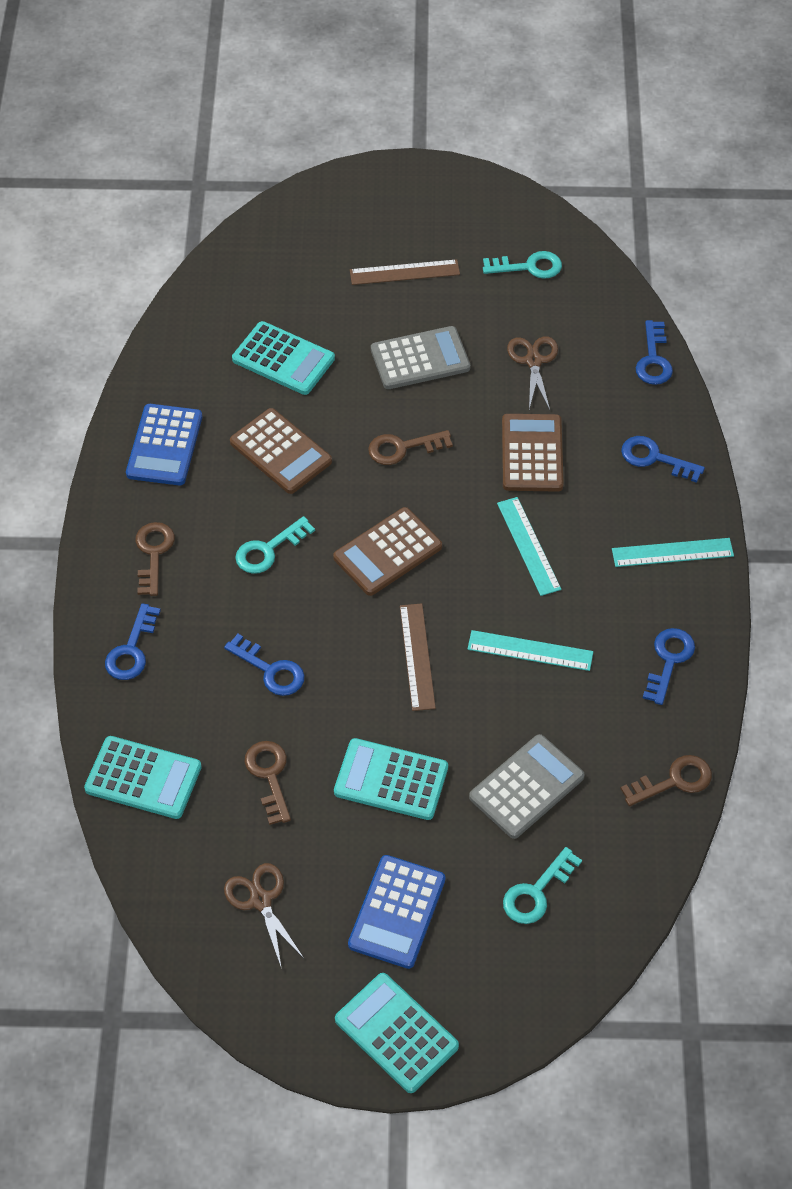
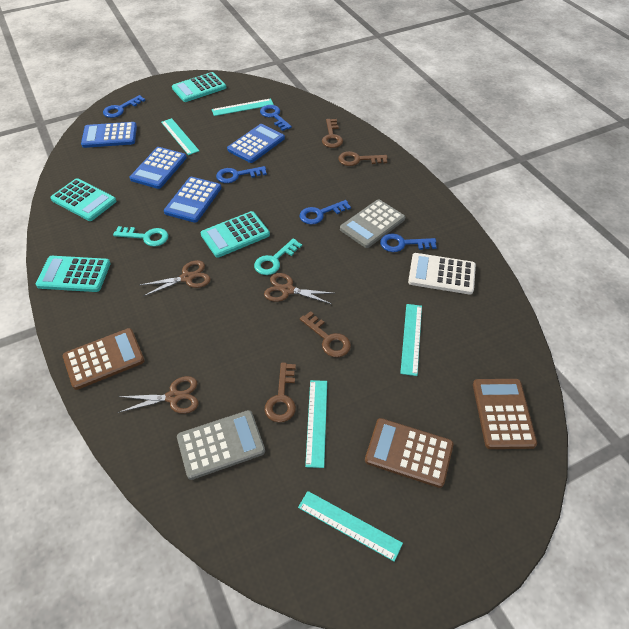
blue calculator: [126,404,202,485] [348,855,445,969] = 2 -> [81,122,137,148] [129,147,187,189] [164,177,221,223] [227,124,285,163] = 4
brown ruler: [350,259,460,285] [400,603,436,711] = 2 -> none = 0
brown scissors: [224,863,305,969] [507,336,558,410] = 2 -> [118,376,199,414] [140,260,211,296] [264,273,335,304] = 3
turquoise key: [235,516,315,574] [483,251,562,279] [503,847,582,924] = 3 -> [113,226,168,246] [254,238,302,275] = 2
turquoise ruler: [467,630,593,671] [497,497,561,596] [612,538,734,567] = 3 -> [161,118,199,155] [212,98,274,116] [298,491,403,562] [305,380,327,468] [400,304,422,376] = 5
white calculator: none = 0 -> [408,253,476,295] = 1

